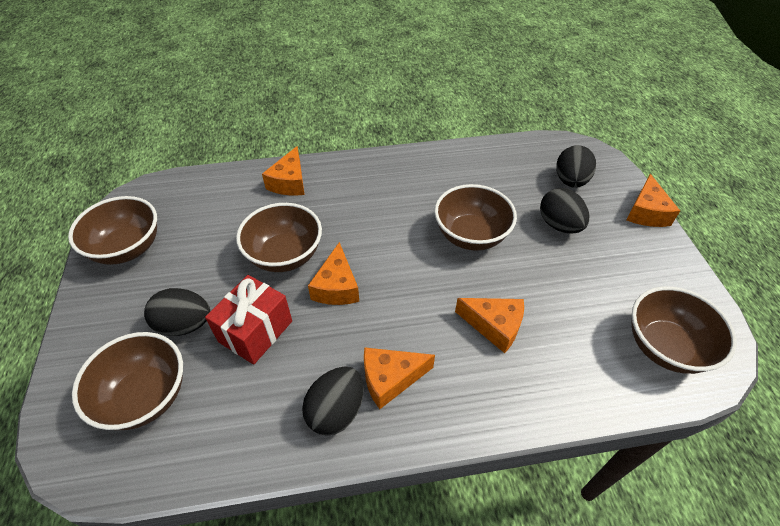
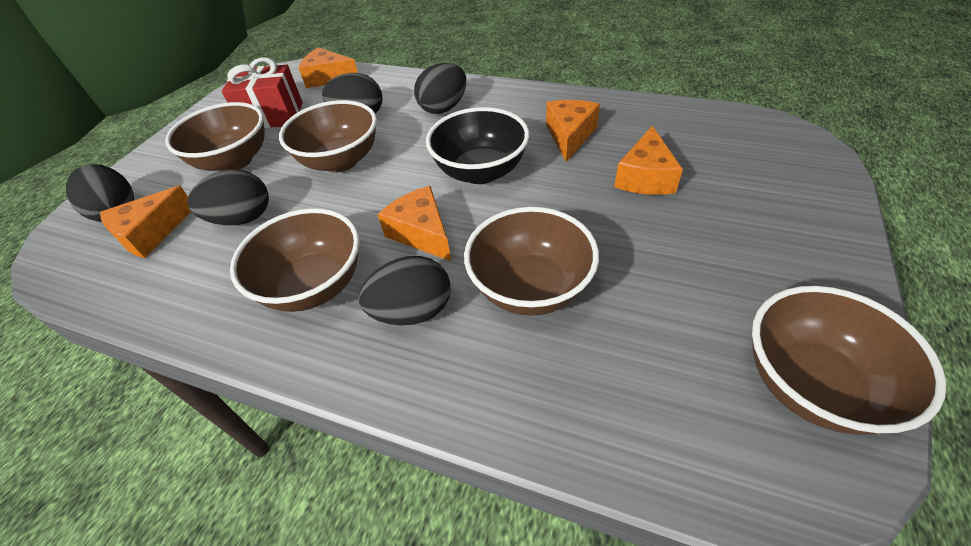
black bowl: none = 0 -> [426,107,529,184] = 1
black egg: [144,288,210,336] [302,366,364,436] [540,188,589,233] [556,145,596,188] = 4 -> [66,164,134,222] [187,169,269,225] [322,73,382,114] [359,256,451,326] [414,63,466,114] = 5

